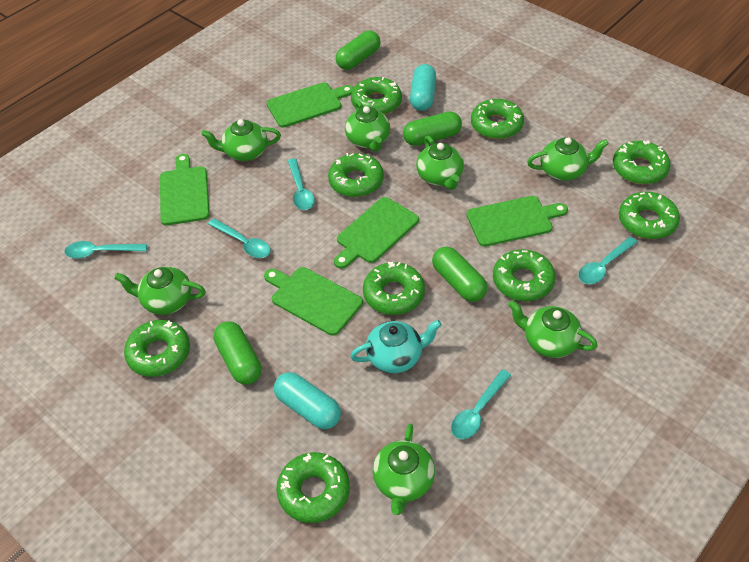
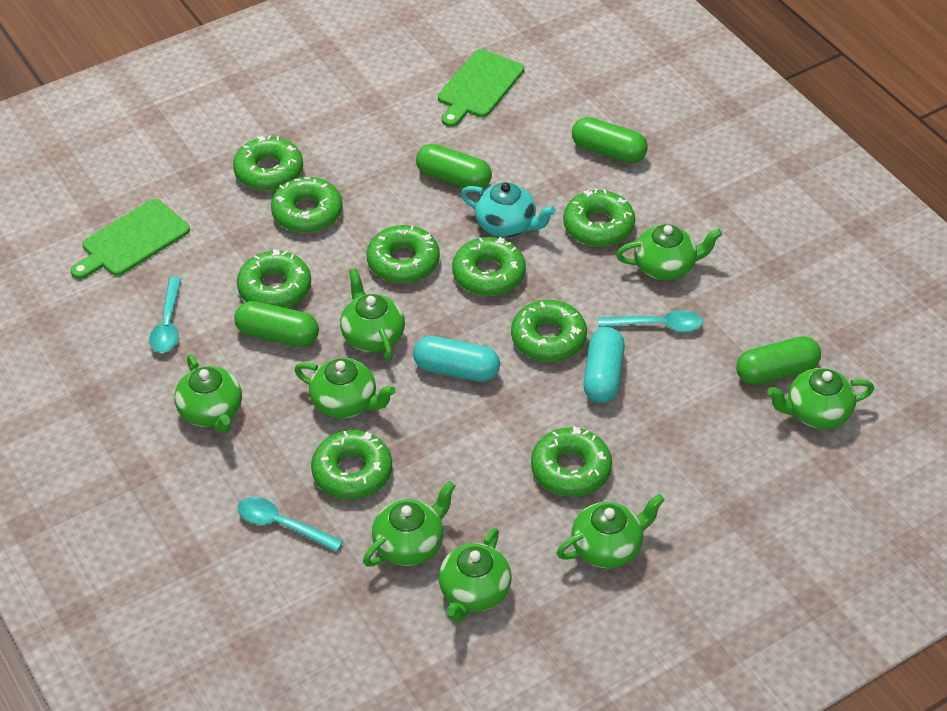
green cutting board: [160,154,210,225] [264,267,363,336] [267,82,353,128] [334,197,419,269] [467,196,568,247] = 5 -> [71,199,190,279] [438,49,524,127] = 2
green teapot: [114,267,205,315] [201,119,281,161] [345,100,390,152] [373,424,435,515] [416,136,464,190] [508,300,598,358] [527,137,609,181] = 7 -> [174,354,242,434] [294,358,396,419] [340,268,405,361] [363,481,456,567] [439,528,512,622] [557,494,665,568] [616,224,722,280] [767,368,874,429] = 8
turquoise spoon: [65,241,147,258] [208,218,271,258] [288,158,315,210] [451,369,511,439] [578,236,638,284] = 5 -> [149,277,181,353] [237,497,343,552] [598,310,703,332] = 3

